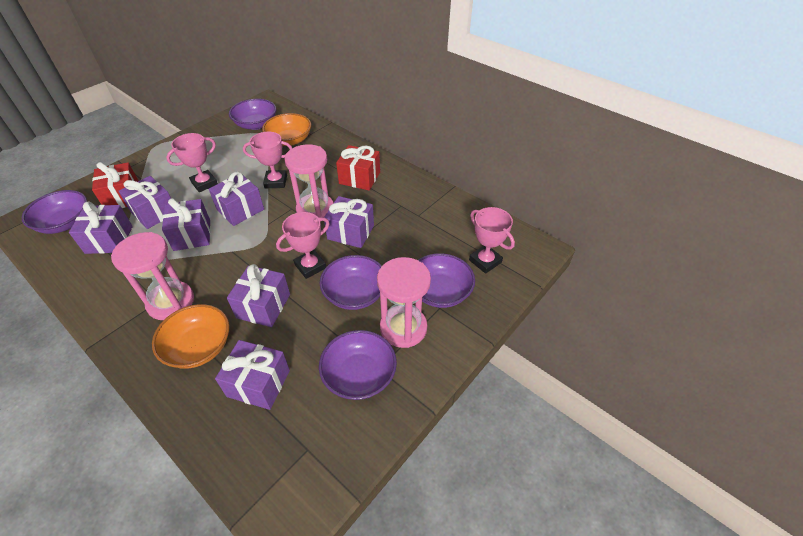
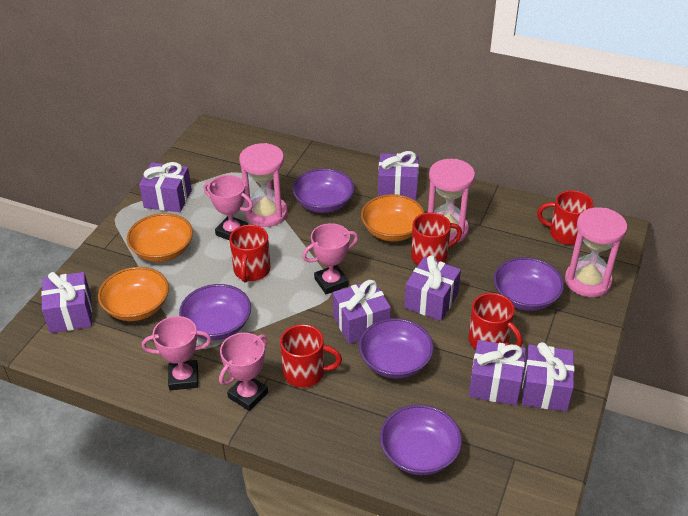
orange bowl: [152,304,229,369] [262,113,311,146] = 2 -> [98,267,169,321] [127,213,193,262] [361,194,425,241] = 3
red gift: [92,162,138,208] [336,145,380,190] = 2 -> none = 0
red mug: none = 0 -> [229,225,270,283] [280,324,342,388] [411,212,462,265] [468,293,522,349] [537,190,594,245] = 5

